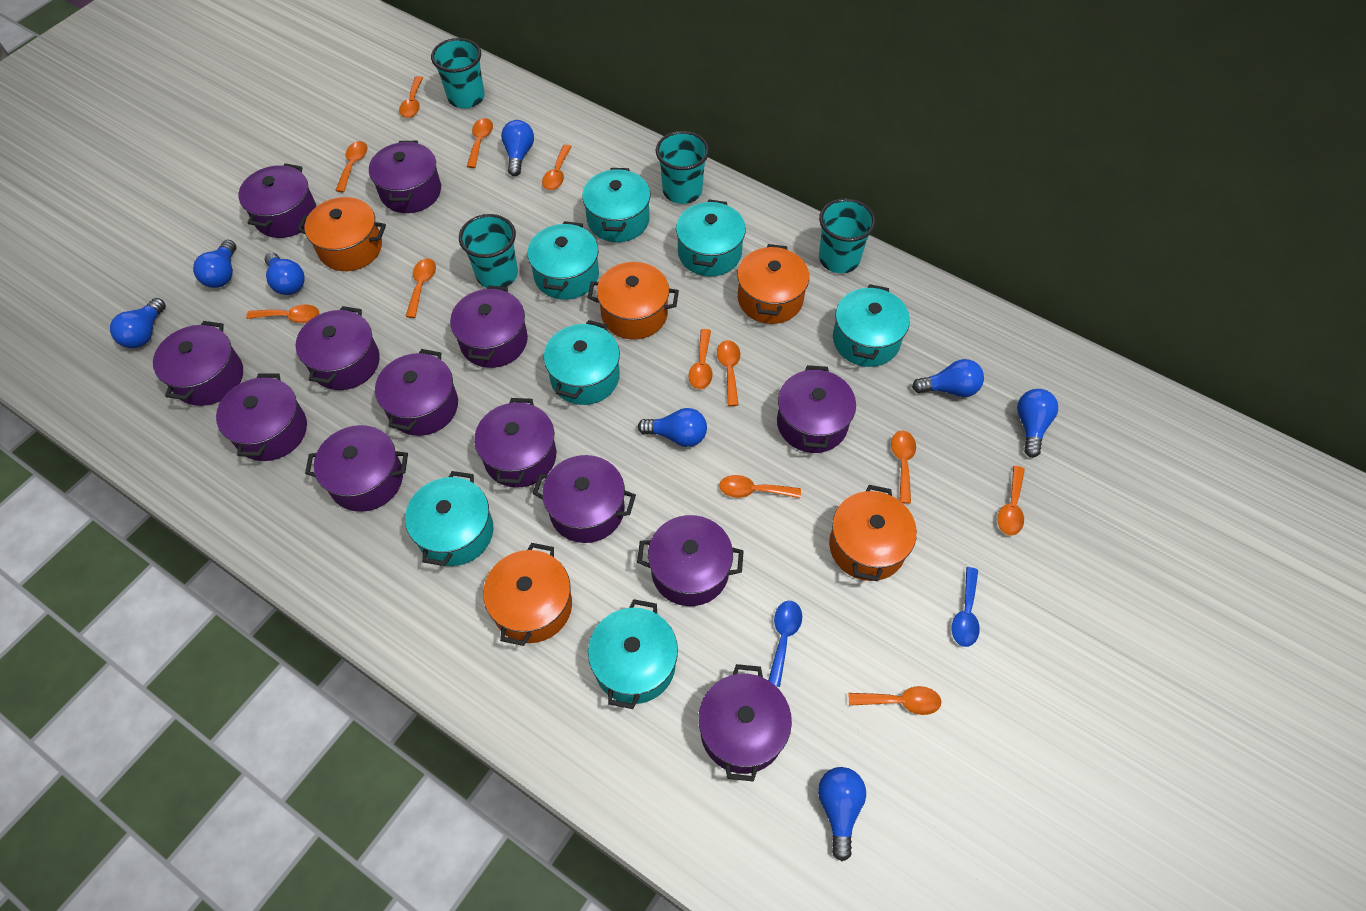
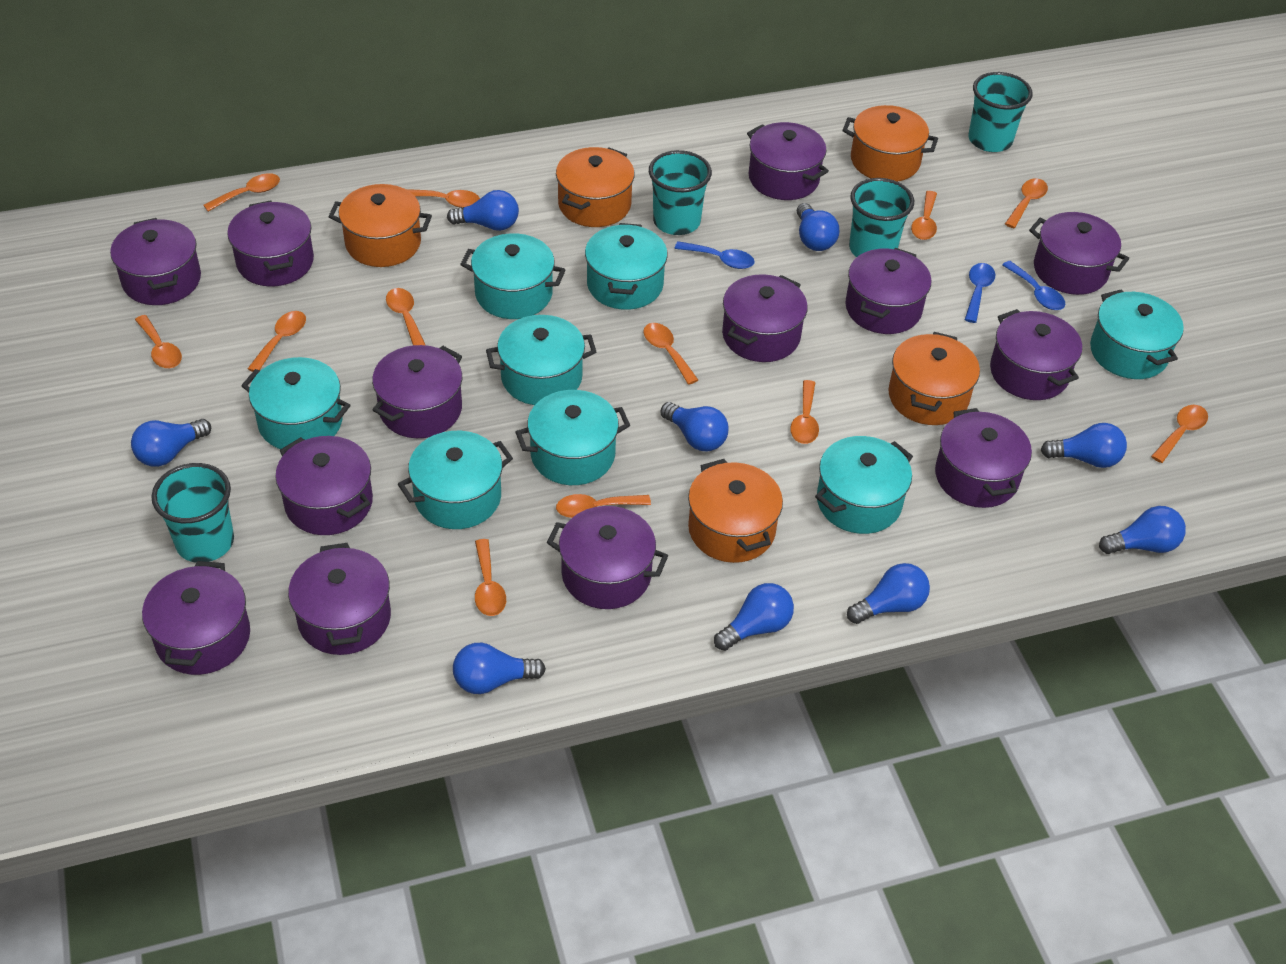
blue light bulb: [110,298,166,348] [193,240,236,288] [264,252,305,295] [501,120,534,176] [638,408,707,447] [818,767,866,861] [912,359,984,397] [1017,389,1058,458] = 8 -> [131,419,211,467] [447,190,519,231] [453,643,546,694] [660,402,729,451] [714,583,794,651] [797,203,839,251] [847,563,930,624] [1041,423,1127,468] [1099,506,1186,554] = 9
blue spoon: [768,601,802,687] [952,567,980,647] = 2 -> [674,241,755,269] [965,263,995,323] [1002,261,1066,310] = 3
turquoise pot: [405,471,493,566] [527,221,599,300] [544,320,620,405] [582,168,651,242] [588,599,678,709] [676,199,746,277] [833,284,910,367] = 7 -> [241,357,350,449] [398,431,513,529] [460,233,565,319] [486,315,596,405] [516,390,630,485] [585,223,668,310] [815,436,913,534] [1090,290,1184,379] = 8

